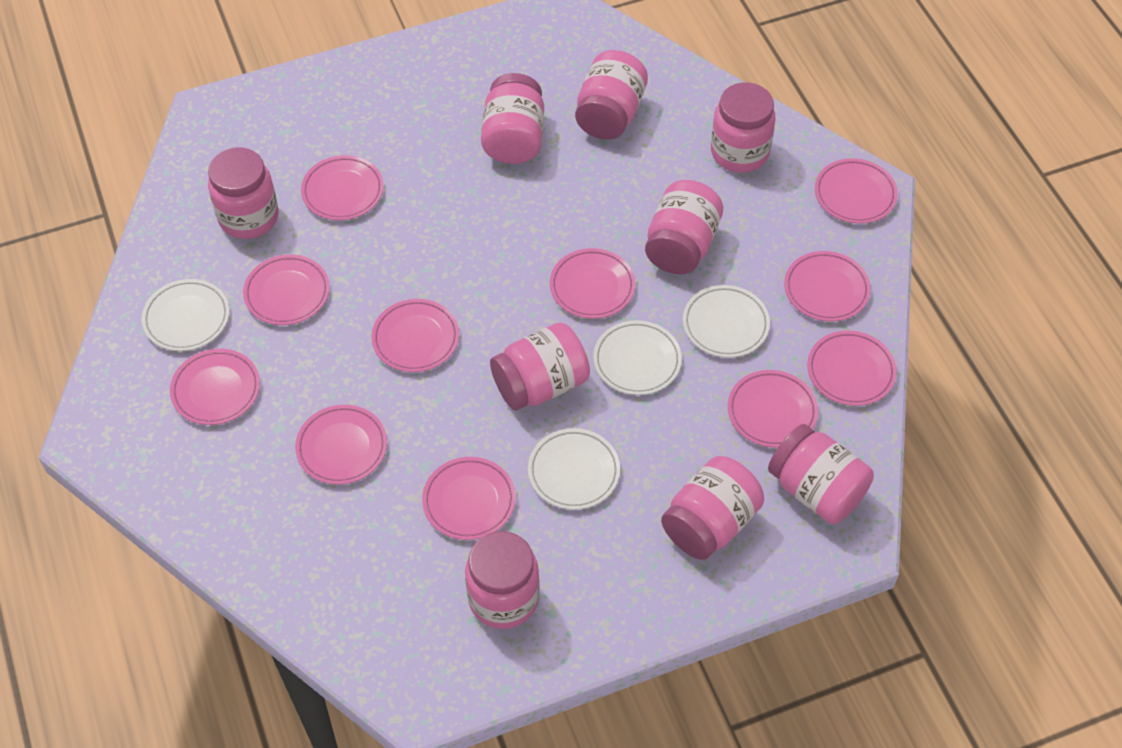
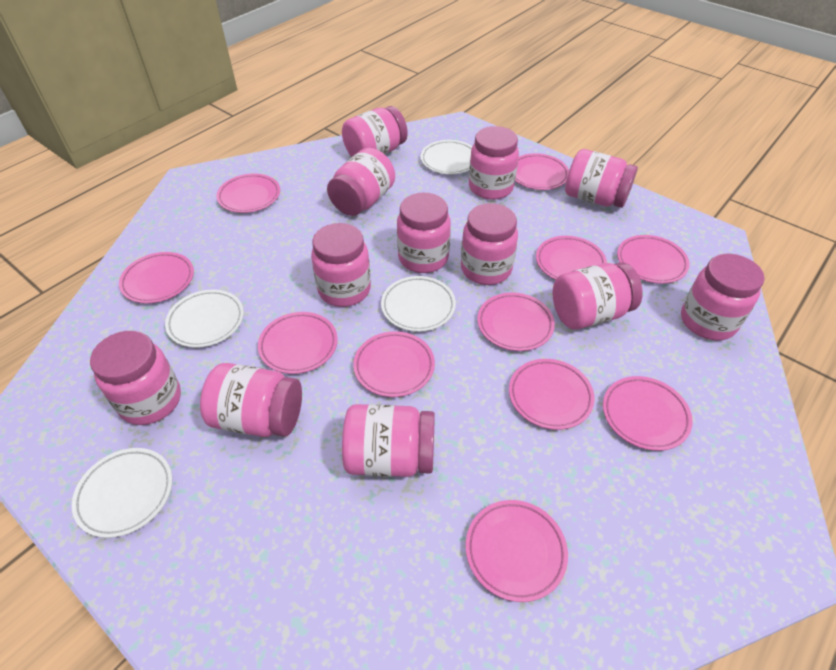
pink jar: [208,147,278,239] [465,531,540,629] [481,73,544,164] [490,323,590,411] [575,50,648,140] [645,180,723,274] [661,456,764,560] [711,82,776,173] [768,424,874,524] = 9 -> [90,331,181,425] [200,363,302,437] [311,223,371,307] [327,148,395,216] [342,106,408,157] [342,404,435,477] [397,193,451,273] [461,203,518,285] [469,126,519,200] [552,262,642,330] [565,149,638,208] [681,254,765,341] = 12

